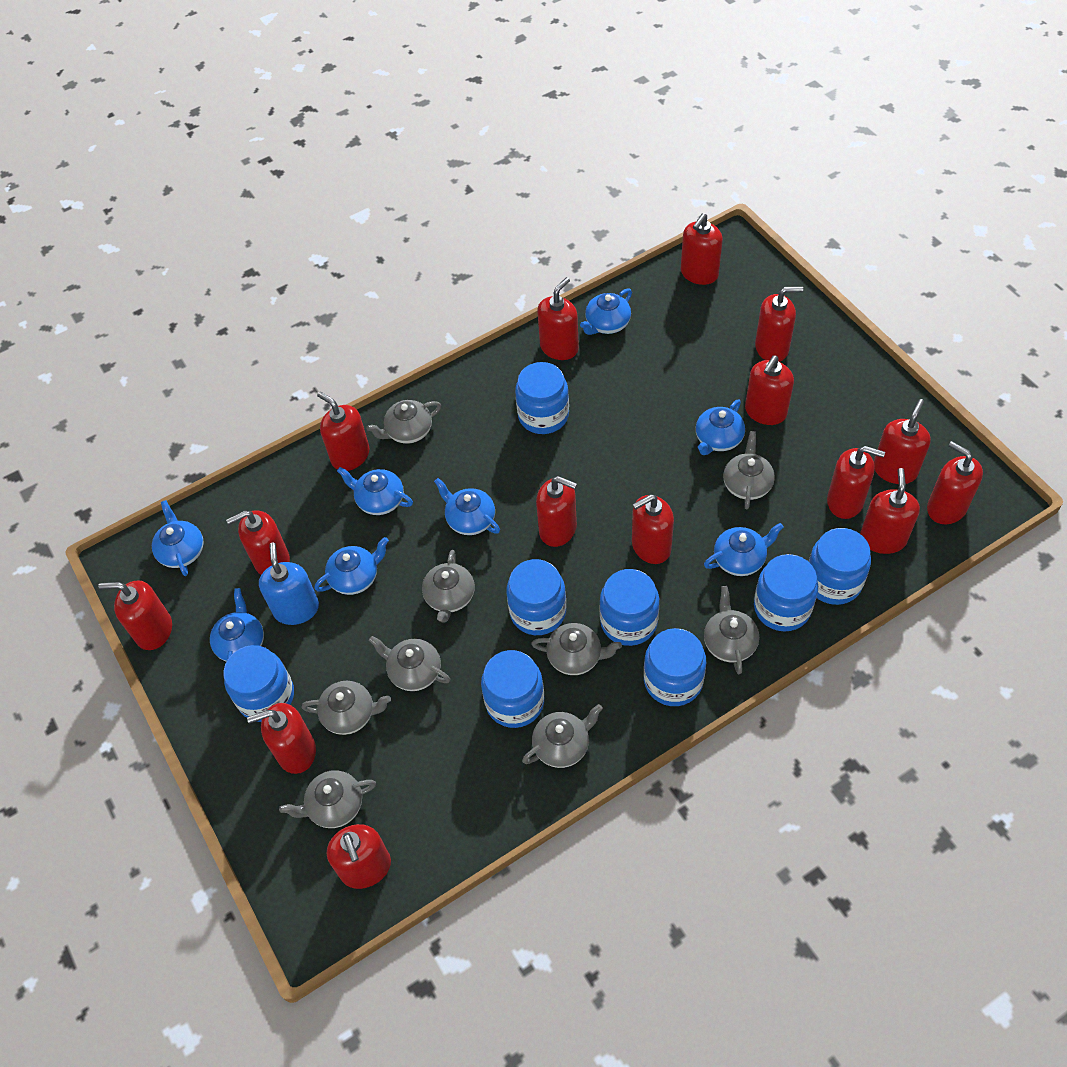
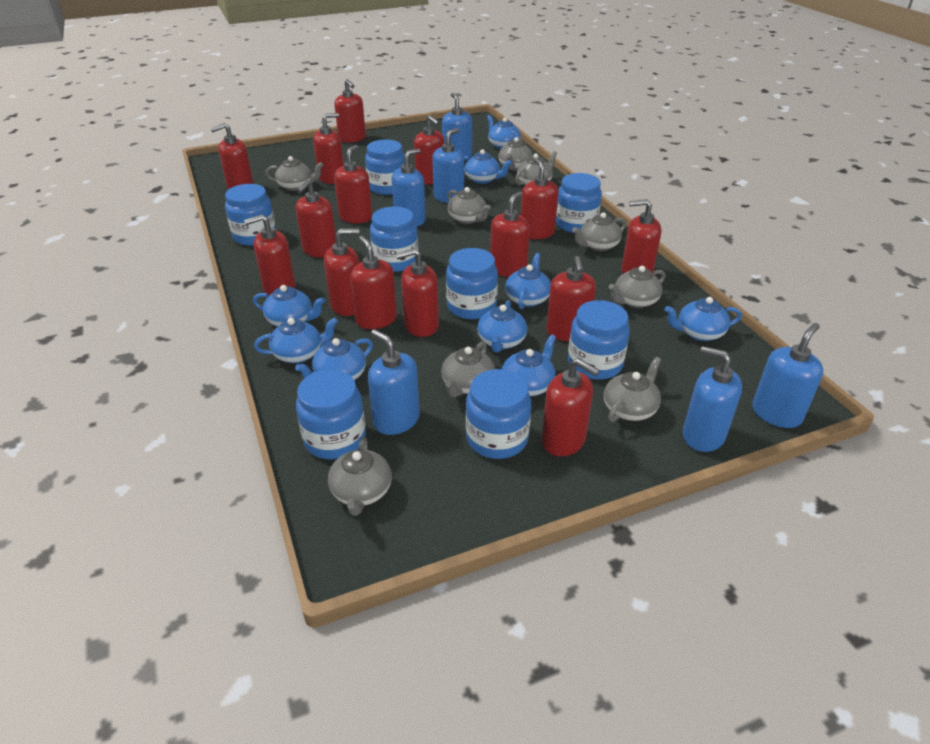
blue soap dispenser: [259,543,319,625] = 1 -> [368,329,420,435] [392,149,426,226] [432,128,464,203] [442,93,472,161] [683,346,742,452] [752,323,823,428] = 6
blue teapot: [152,500,204,576] [210,588,264,662] [314,537,389,595] [337,467,413,515] [434,478,500,535] [580,288,632,335] [696,399,745,455] [704,523,784,576] = 8 -> [253,285,325,327] [254,317,338,363] [295,338,373,380] [464,149,512,184] [477,300,527,352] [487,115,521,149] [502,334,556,396] [505,253,551,309] [665,297,742,341] = 9

